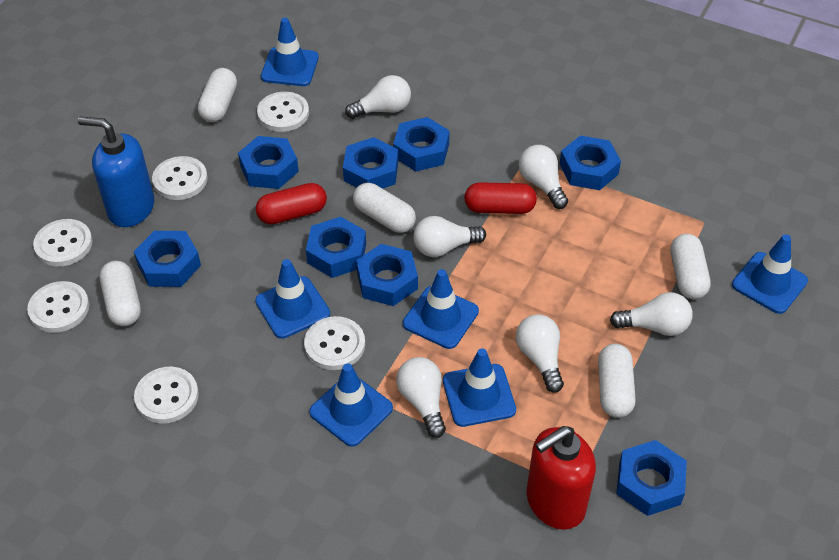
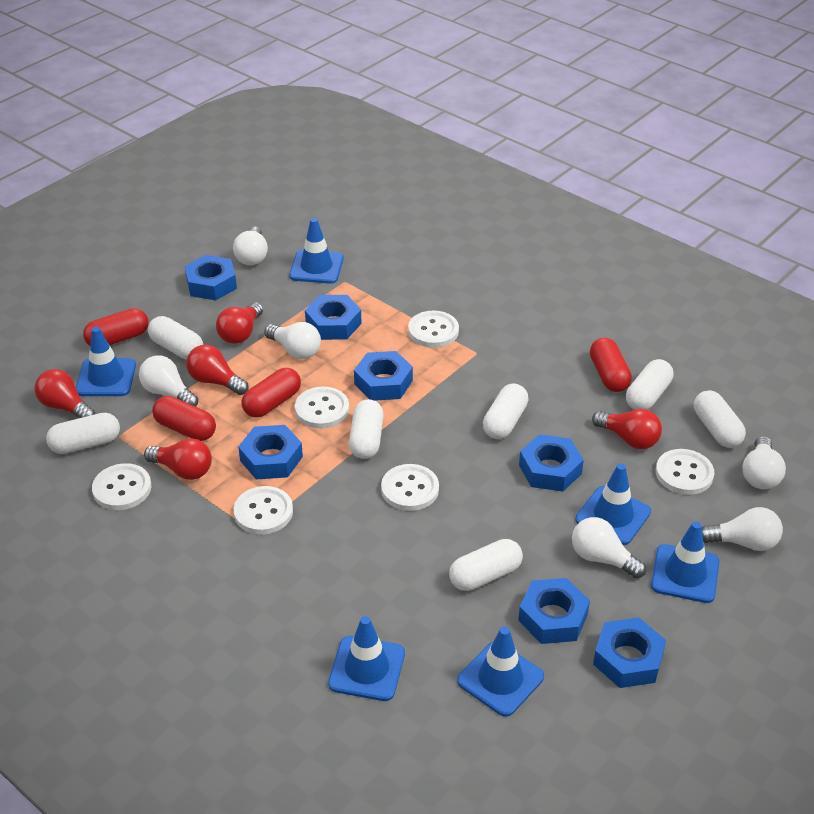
blue nut: [134,231,201,287] [238,136,299,189] [306,217,366,278] [343,137,398,189] [356,244,418,306] [393,117,450,172] [560,135,621,190] [616,440,687,516] = 8 -> [185,255,237,300] [238,425,303,480] [305,295,362,340] [354,351,413,401] [518,578,590,644] [519,434,584,492] [593,618,666,688] = 7
blue soap dispenser: [78,116,154,227] = 1 -> none = 0
red capsule: [256,183,327,224] [464,182,537,214] = 2 -> [83,308,149,346] [152,396,216,441] [241,368,301,418] [590,338,632,392] = 4
red light bulb: none = 0 -> [34,369,95,418] [144,438,212,480] [186,345,249,395] [216,302,263,344] [592,409,662,449] = 5
red soap dispenser: [526,426,596,530] = 1 -> none = 0
white capsule: [100,261,141,326] [198,68,237,122] [353,183,416,233] [598,344,636,418] [671,234,711,299] = 5 -> [46,413,120,454] [148,316,203,360] [349,399,384,459] [449,539,523,591] [483,383,529,439] [626,359,673,410] [694,390,746,448] = 7

